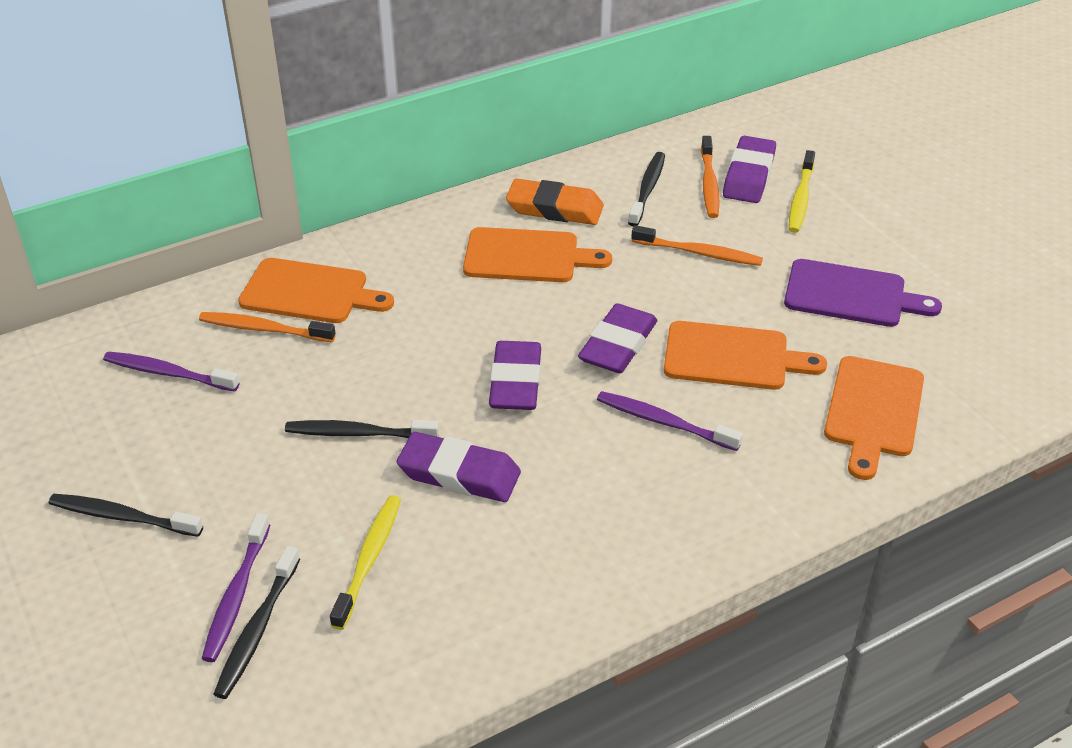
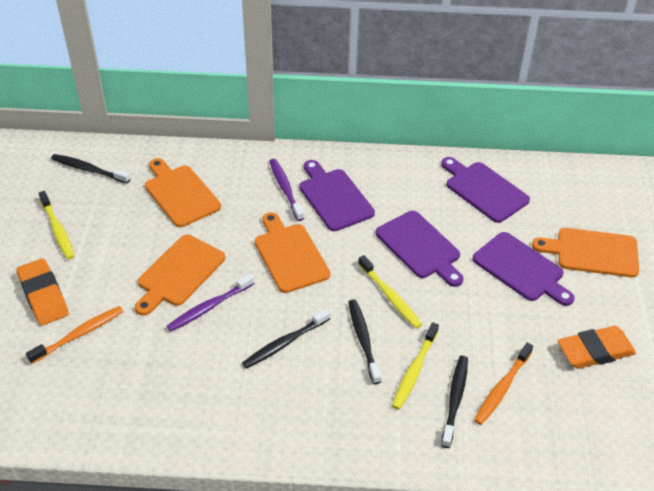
orange eraser: [506,178,604,225] = 1 -> [16,258,69,326] [558,326,636,369] = 2
orange toothbrush: [199,312,336,342] [631,225,763,266] [701,136,720,218] = 3 -> [26,306,123,364] [474,343,533,425] = 2
purple cutting board: [784,259,942,327] = 1 -> [299,160,375,231] [376,211,463,287] [441,157,530,223] [472,232,575,306] = 4
purple eraser: [397,432,521,502] [489,341,541,410] [578,303,657,373] [723,136,776,203] = 4 -> none = 0
purple toothbrush: [103,352,239,392] [202,513,270,662] [597,391,743,451] = 3 -> [167,273,255,332] [269,159,304,221] = 2
yellow toothbrush: [330,495,401,630] [789,150,815,233] = 2 -> [39,191,75,259] [358,255,422,329] [392,322,439,410] = 3

